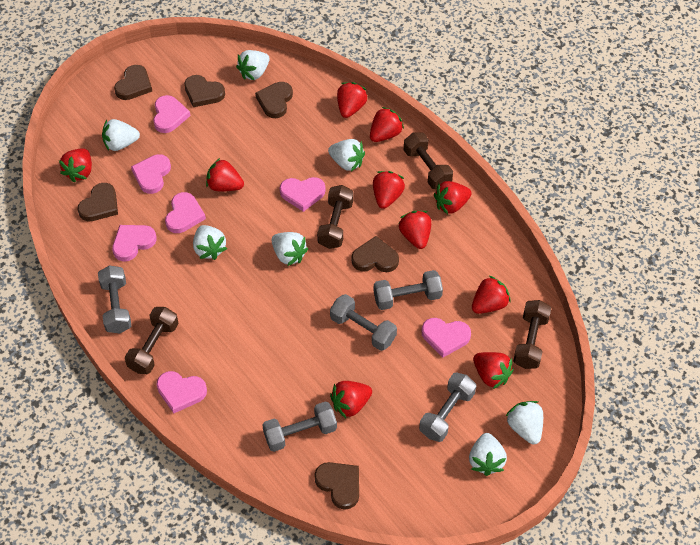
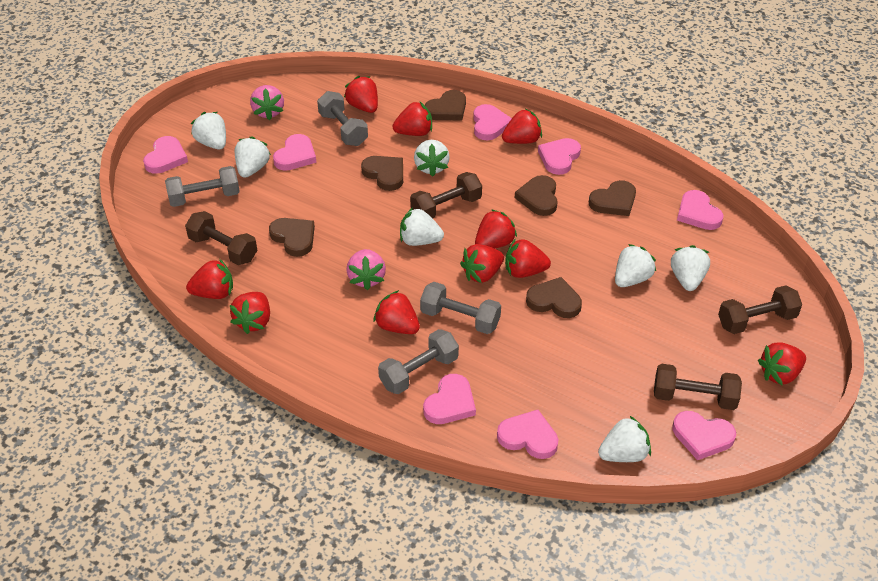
grey dumbbell: [98,265,131,333] [262,401,337,452] [330,294,397,351] [374,270,443,310] [419,372,476,442] = 5 -> [165,166,240,207] [317,91,368,146] [378,329,459,394] [420,282,501,334] = 4
pink heart: [112,225,157,262] [131,154,171,194] [153,95,191,133] [156,371,207,413] [165,192,206,233] [280,177,326,212] [422,318,471,358] = 7 -> [143,136,188,174] [273,134,317,171] [423,374,476,424] [473,104,512,141] [497,410,558,459] [538,138,581,175] [672,411,736,460] [677,190,723,230] = 8
pink strawberry: none = 0 -> [250,85,284,120] [347,249,386,290] = 2

